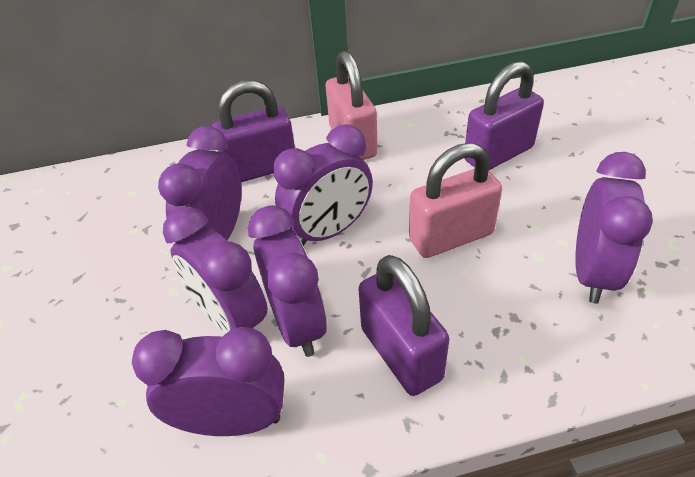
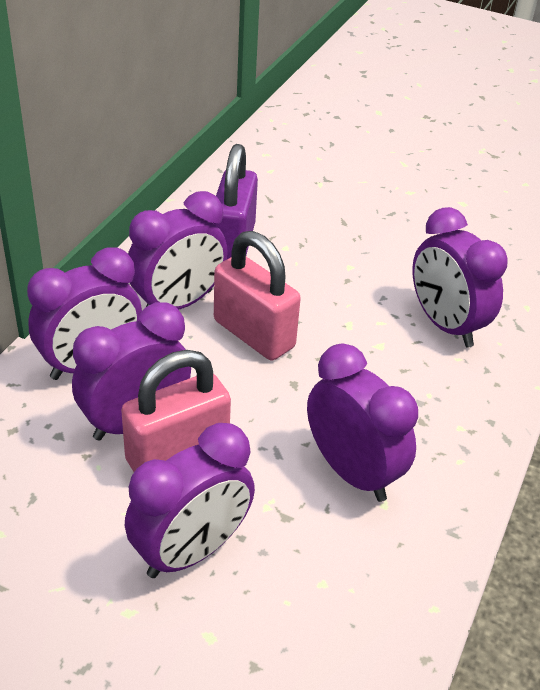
purple padlock: [212,80,295,182] [358,255,449,396] [464,61,544,170] = 3 -> [212,144,258,259] = 1

